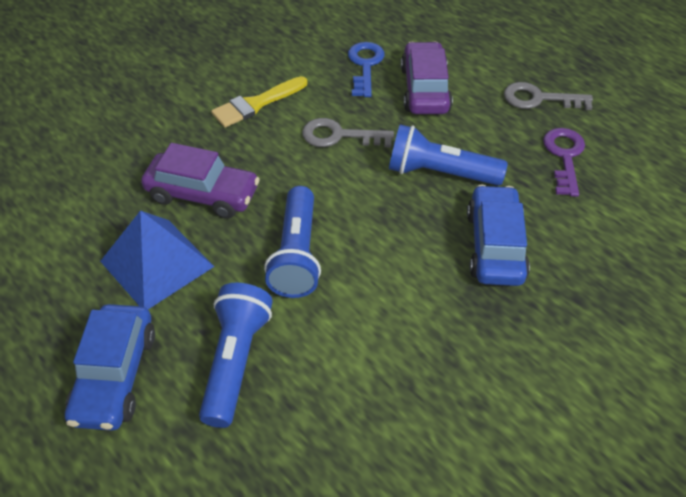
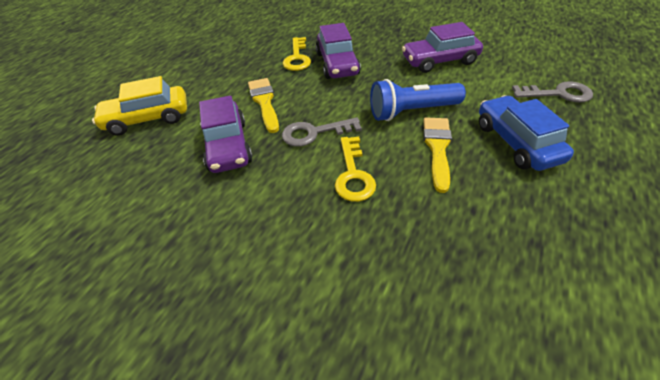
blue car: [65,304,155,431] [467,185,530,286] = 2 -> [479,95,574,171] = 1
blue flashlight: [199,283,273,428] [264,186,321,298] [389,125,508,186] = 3 -> [370,79,466,121] = 1
blue key: [348,42,385,97] = 1 -> none = 0
blue pyramid: [100,210,214,309] = 1 -> none = 0
purple car: [141,143,260,219] [401,42,453,114] = 2 -> [199,96,253,173] [316,23,361,79] [402,22,483,73] = 3
purple key: [543,128,585,197] = 1 -> none = 0
yellow brush: [211,76,307,128] = 1 -> [248,78,279,133] [423,117,452,193] = 2
yellow car: none = 0 -> [92,76,187,136] = 1
yellow key: none = 0 -> [283,37,311,71] [335,137,376,202] = 2

